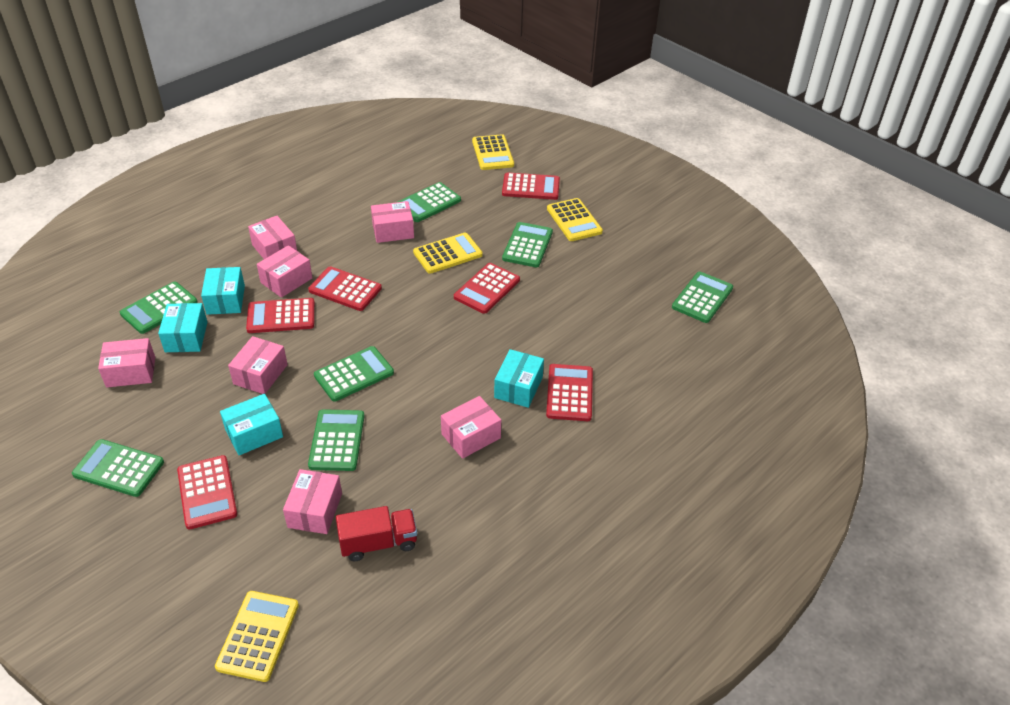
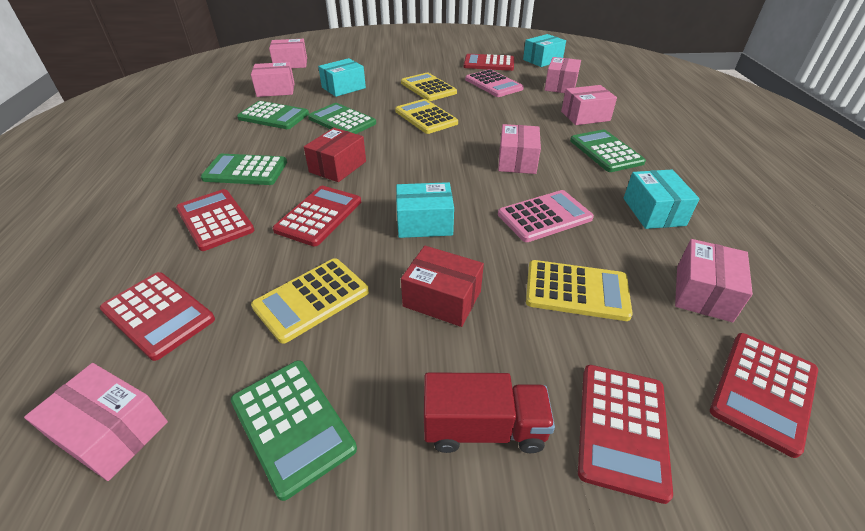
green calculator: [72,439,164,497] [120,282,198,334] [308,409,365,471] [314,346,394,402] [398,182,461,222] [502,222,553,267] [672,271,733,323] = 7 -> [201,154,287,185] [231,360,357,501] [237,101,309,129] [308,103,376,134] [570,130,646,172] = 5
pink calculator: none = 0 -> [465,69,524,97] [498,190,594,242] = 2
red box: none = 0 -> [304,128,366,182] [401,246,484,327] = 2

